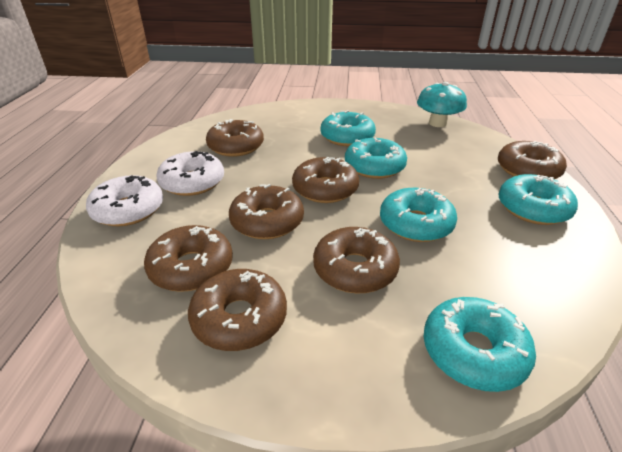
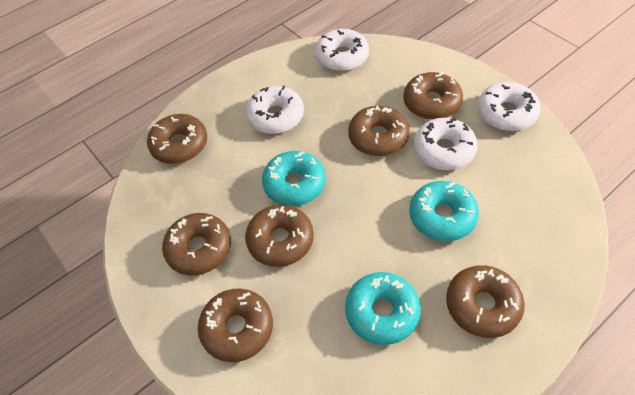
turquoise donut: [321,110,376,146] [345,138,407,179] [380,188,457,242] [424,297,536,392] [499,174,578,225] = 5 -> [262,151,326,206] [345,272,421,345] [409,181,479,241] = 3
turquoise mushroom: [417,82,467,127] = 1 -> none = 0
white donut: [86,175,163,226] [156,151,224,196] = 2 -> [246,86,304,134] [315,29,369,71] [414,118,478,170] [478,82,541,131] = 4

